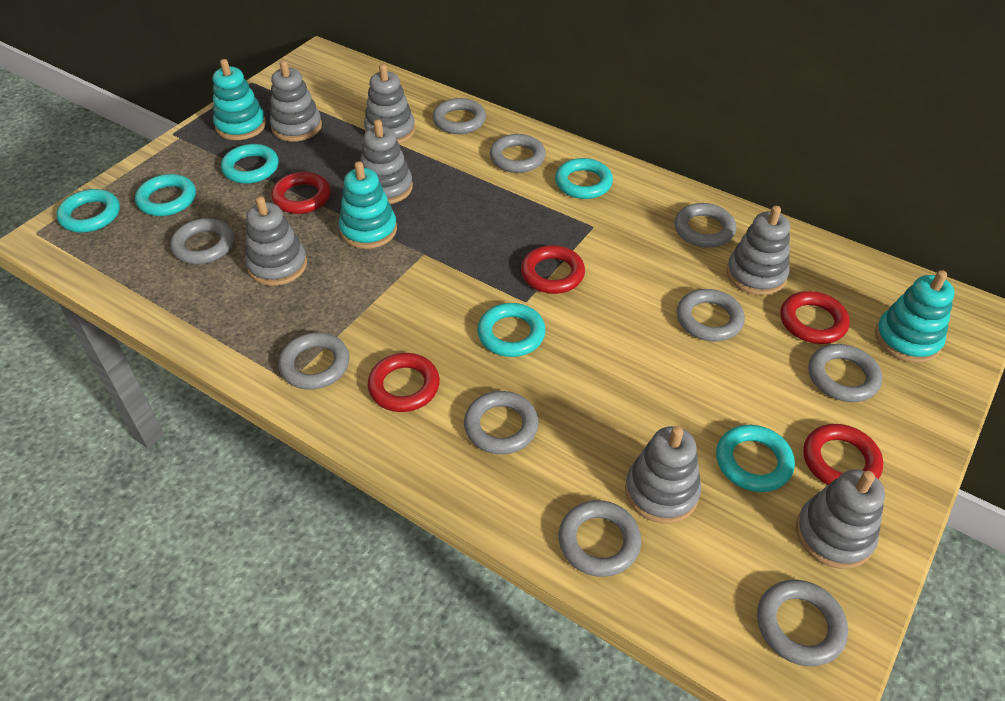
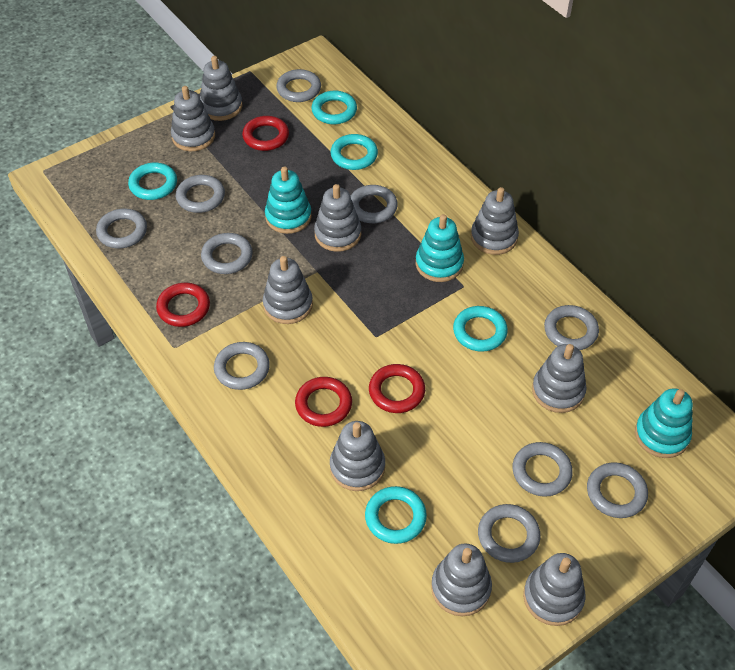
grey stacking toy: [245,196,307,286] [270,60,322,142] [360,119,413,204] [364,64,415,144] [625,426,701,523] [726,206,790,295] [796,469,885,569] = 7 -> [171,86,215,151] [200,56,242,121] [263,256,313,324] [314,184,361,252] [330,421,385,491] [431,543,492,616] [471,187,519,255] [523,553,586,626] [532,344,586,413] = 9
red ring: [271,172,331,214] [368,353,440,412] [521,245,585,294] [780,291,850,344] [803,424,883,485] = 5 -> [156,283,210,327] [242,116,289,151] [295,377,352,427] [369,364,425,413] = 4
turquoise ring: [56,189,120,233] [135,174,196,216] [221,144,279,184] [477,303,546,357] [555,158,613,199] [716,425,795,492] = 6 -> [128,163,177,200] [311,91,357,124] [331,134,378,170] [365,486,427,544] [453,306,508,352] = 5

